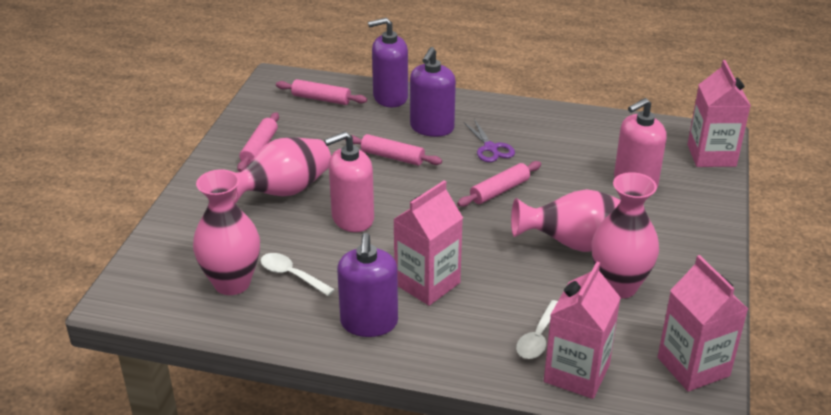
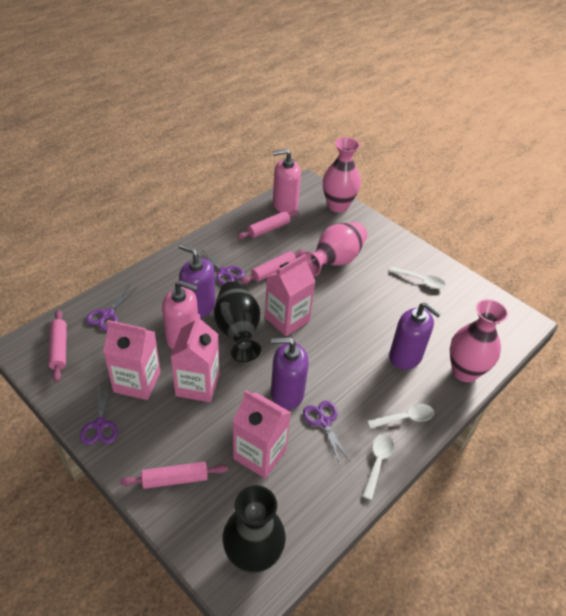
black vase: none = 0 -> [214,281,261,362] [222,485,286,574] = 2
pink vase: [193,170,260,295] [221,138,331,204] [511,189,621,252] [592,172,659,299] = 4 -> [300,222,367,276] [323,137,361,213] [450,299,509,382] = 3
purple scissors: [463,119,515,162] = 1 -> [80,383,118,445] [86,285,137,331] [198,249,244,285] [303,401,350,464] = 4
white spoon: [261,253,335,296] [516,300,558,359] = 2 -> [362,434,394,500] [367,404,434,429] [389,267,446,289] = 3

